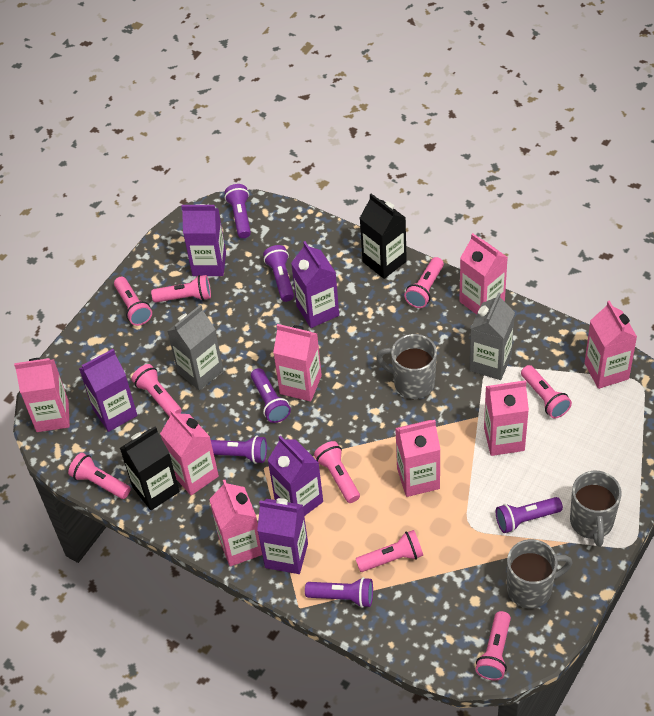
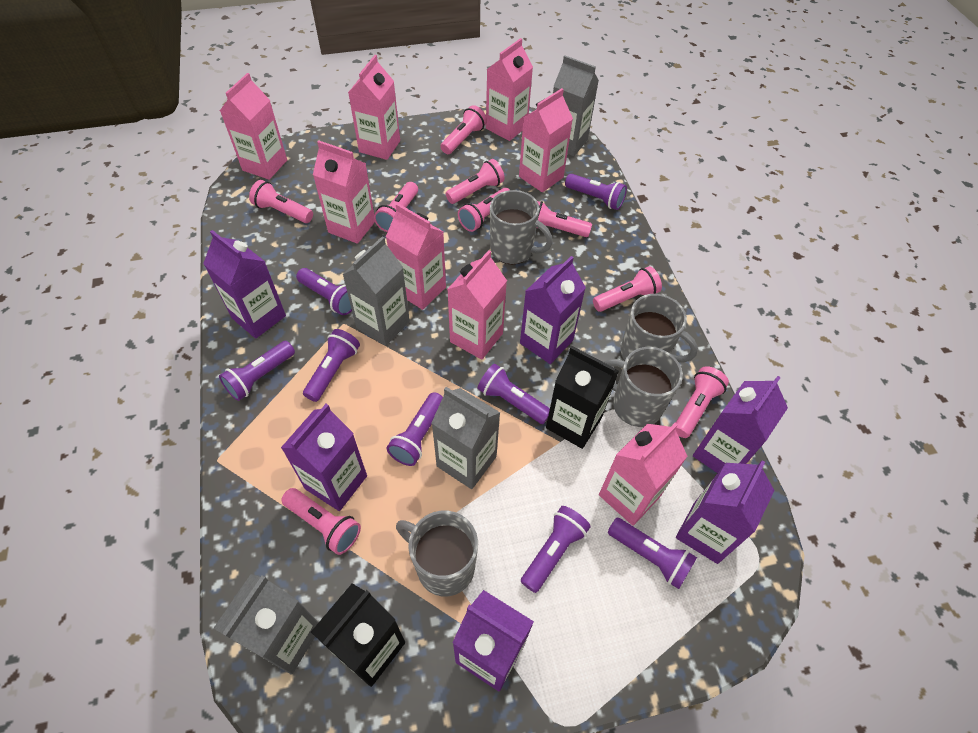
grey carton: [168,305,223,391] [469,292,515,380] = 2 -> [213,574,319,675] [342,236,410,346] [432,387,501,489] [553,55,599,156] = 4
grey mug: [377,334,437,399] [507,539,572,609] [570,471,622,547] = 3 -> [396,511,478,596] [490,190,553,264] [603,347,683,427] [621,294,698,363] = 4
purple carton: [79,349,137,432] [181,204,226,276] [257,498,308,574] [267,435,323,516] [291,241,339,328] = 5 -> [203,230,286,339] [281,404,367,511] [452,590,534,691] [520,256,586,364] [676,461,775,564] [693,376,788,473] = 6
purple flashlight: [211,436,267,464] [225,184,251,238] [251,368,291,423] [263,245,294,302] [305,577,373,608] [496,497,563,533] = 6 -> [219,341,295,401] [296,268,352,315] [303,329,360,402] [387,392,443,466] [477,364,550,424] [521,506,591,593] [565,174,627,210] [608,518,697,589] = 8

